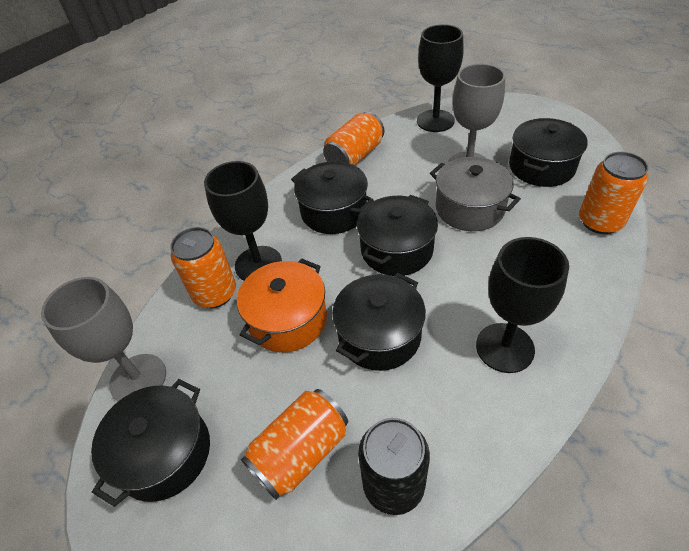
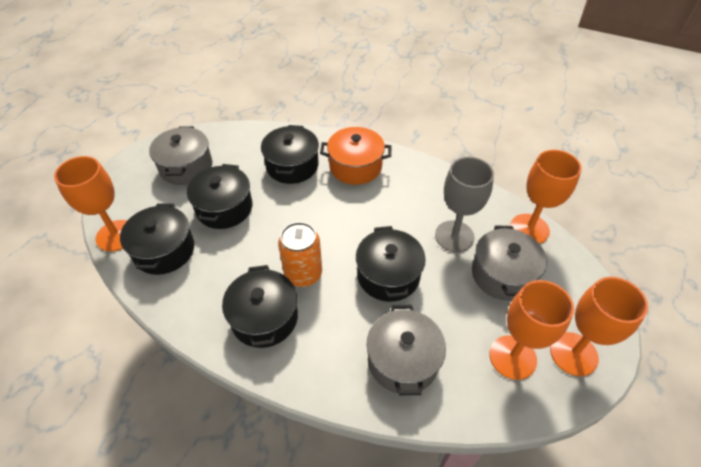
black can: [358,418,430,515] = 1 -> none = 0
black goblet: [204,161,282,281] [417,24,463,132] [476,237,569,373] = 3 -> none = 0
grey goblet: [41,277,166,402] [448,64,505,162] = 2 -> [435,157,494,252] = 1
grey pot: [430,157,521,231] = 1 -> [149,126,212,185] [367,305,446,395] [472,225,547,301] = 3
orange can: [170,227,236,308] [241,389,348,500] [323,112,384,166] [579,152,649,234] = 4 -> [278,222,322,287] = 1
orange goblet: none = 0 -> [54,156,127,252] [489,280,574,380] [510,150,582,244] [550,277,648,376] = 4

